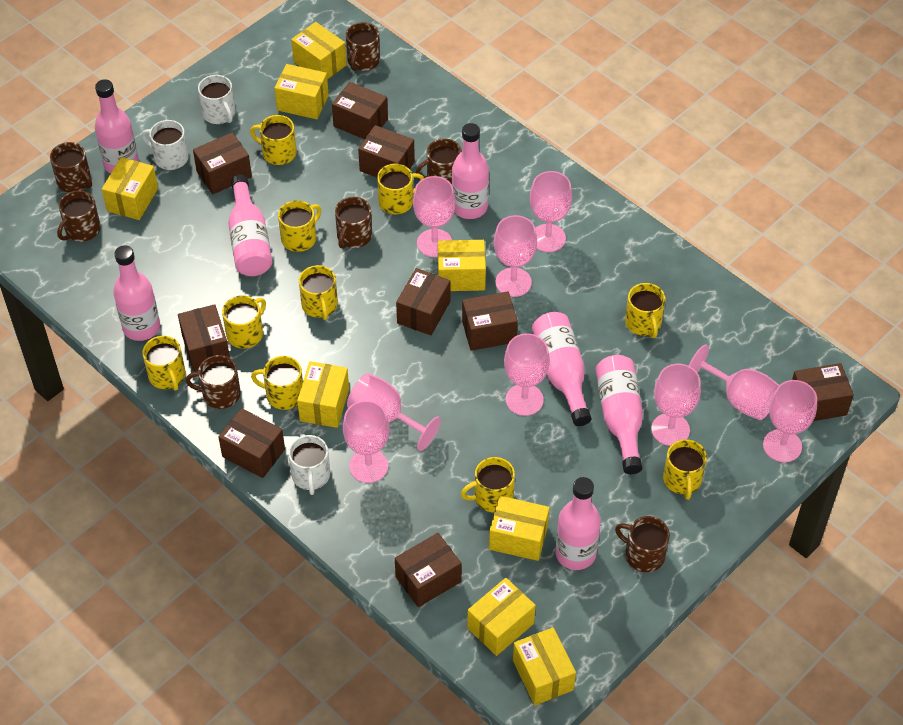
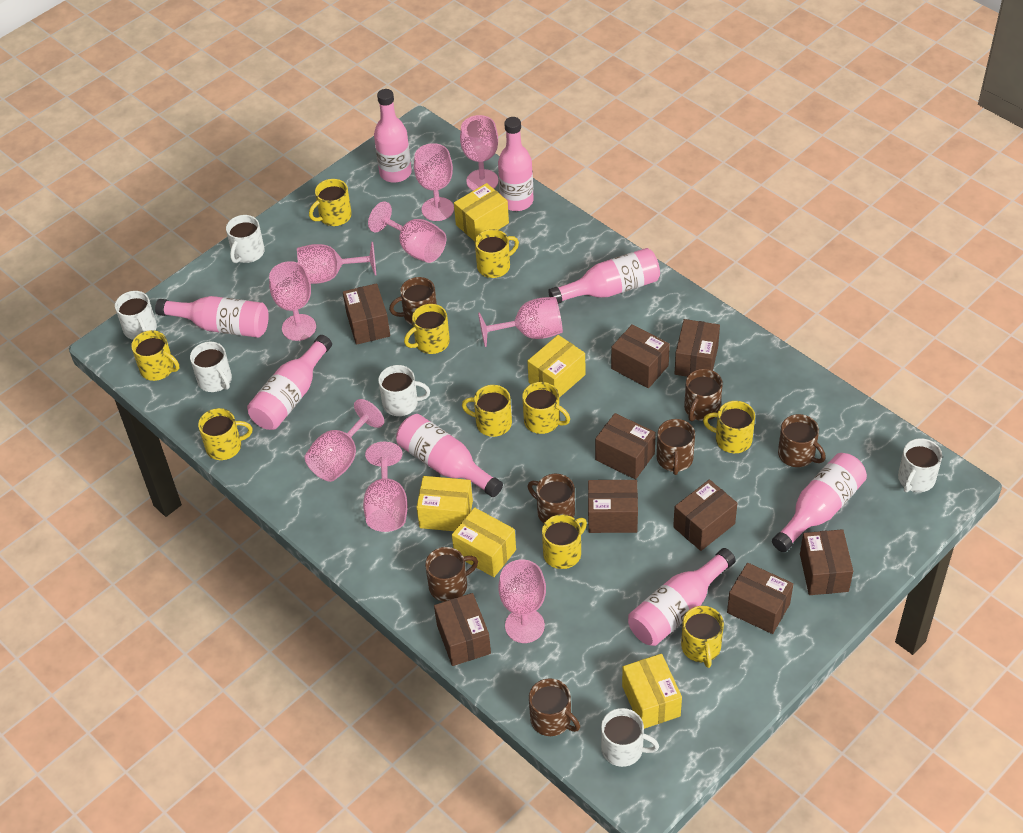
pink bottle: [95,79,139,174] [113,245,160,341] [228,174,272,276] [452,123,489,219] [532,312,591,426] [555,477,601,570] [595,355,643,474] = 7 -> [155,296,269,338] [247,335,332,430] [374,89,412,183] [396,414,503,497] [498,117,534,211] [548,248,660,304] [628,548,736,646] [772,453,867,552] = 8
white mug: [142,120,189,170] [198,75,236,124] [288,435,330,495] = 3 -> [115,291,157,340] [190,342,232,392] [226,215,265,263] [378,365,430,416] [601,708,659,767] [898,439,942,492] = 6
yellow box: [102,157,158,220] [274,64,329,119] [291,22,347,79] [297,361,349,428] [438,240,486,291] [467,578,536,656] [489,496,550,561] [513,627,576,705] = 8 -> [416,476,473,531] [452,507,516,577] [454,183,509,241] [527,335,586,398] [622,654,682,729] = 5

